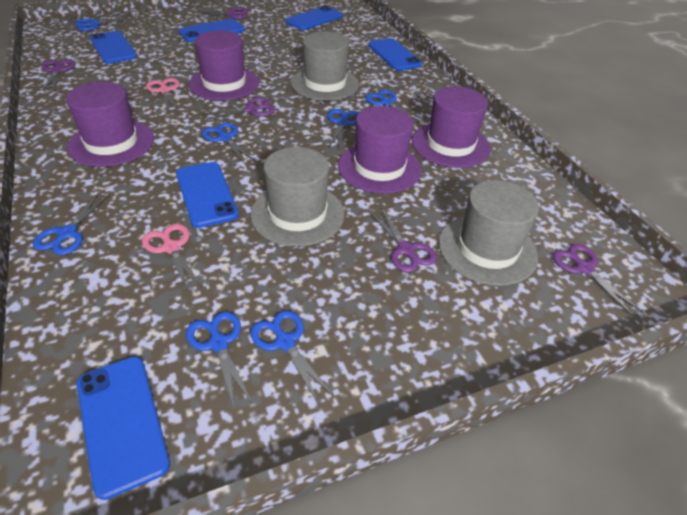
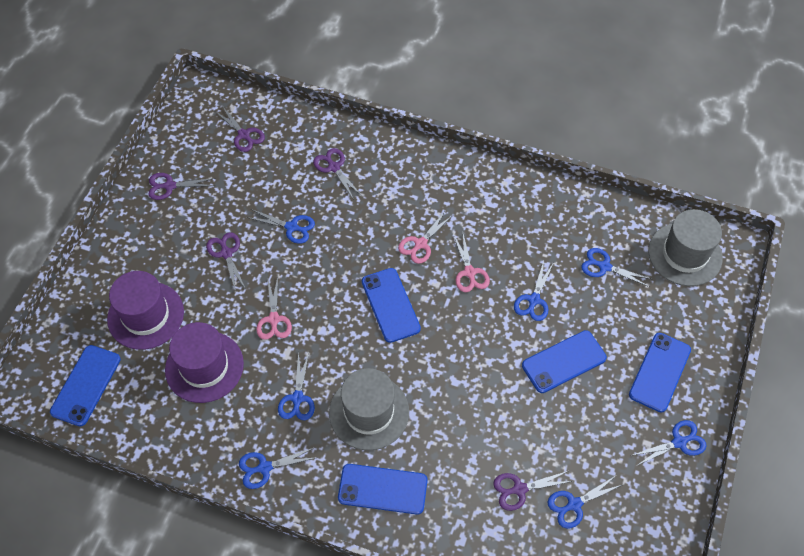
blue phone: [77,356,170,500] [90,31,137,64] [176,162,239,228] [179,19,245,42] [286,6,343,30] [368,38,422,71] = 6 -> [50,345,121,427] [338,464,428,515] [362,268,421,343] [522,330,607,393] [629,333,691,412] = 5
grey hat: [251,147,345,247] [291,32,359,101] [439,180,539,286] = 3 -> [329,368,409,450] [648,209,723,286] = 2
pink scissors: [142,224,202,290] [146,78,180,112] = 2 -> [256,277,292,340] [398,210,453,264] [453,234,490,292] = 3
purple hat: [66,82,154,167] [189,30,259,101] [338,106,422,194] [412,86,491,168] = 4 -> [107,271,184,350] [165,322,244,403] = 2

